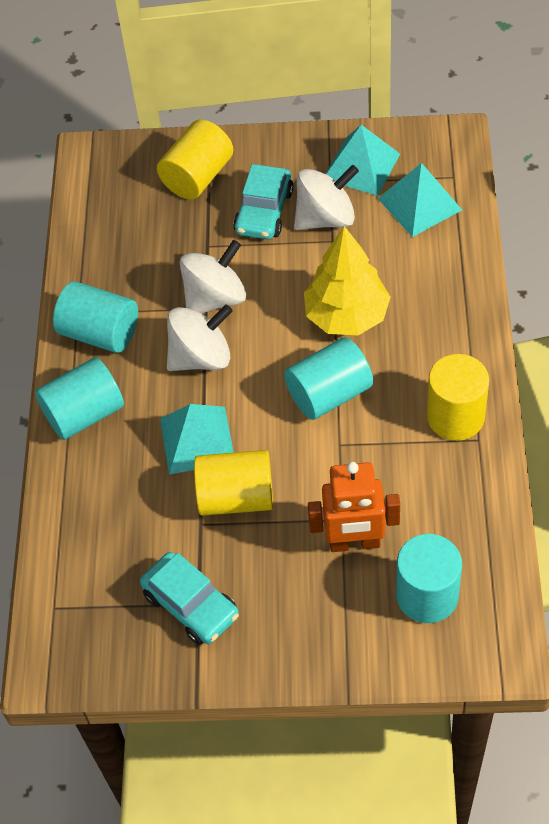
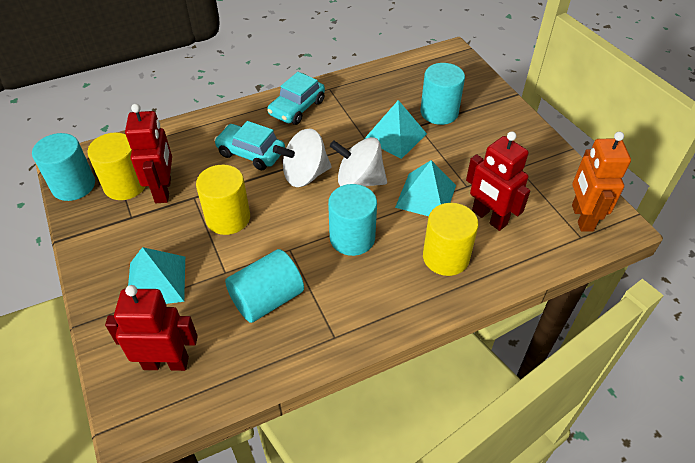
red robot: none = 0 -> [105,285,198,371] [125,104,172,203] [466,131,530,231] = 3
white spinning top: [167,304,233,371] [179,240,246,314] [294,165,359,230] = 3 -> [273,129,332,187] [330,137,387,186] = 2
yellow tree: [304,226,391,335] = 1 -> none = 0

